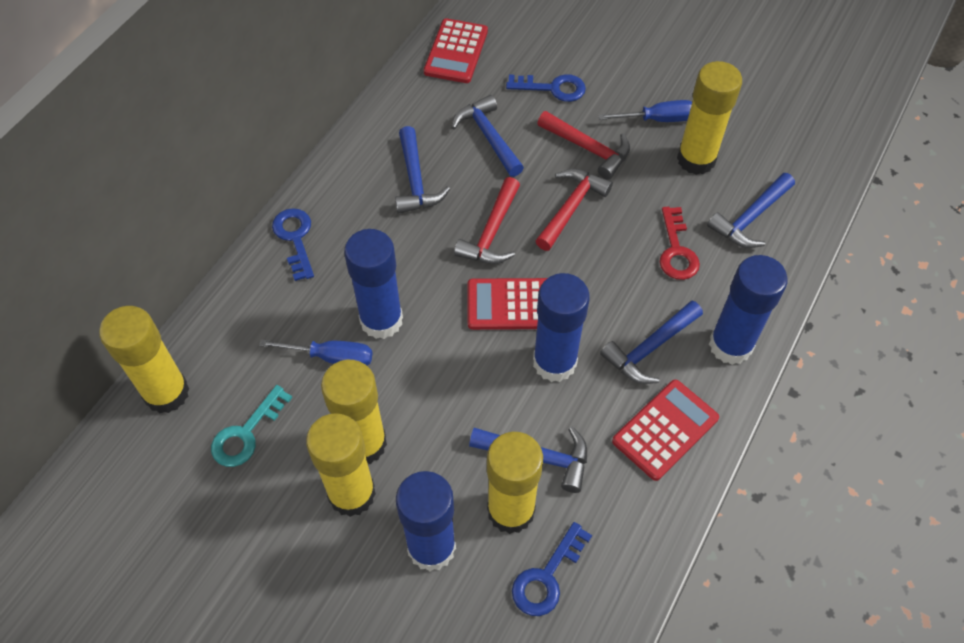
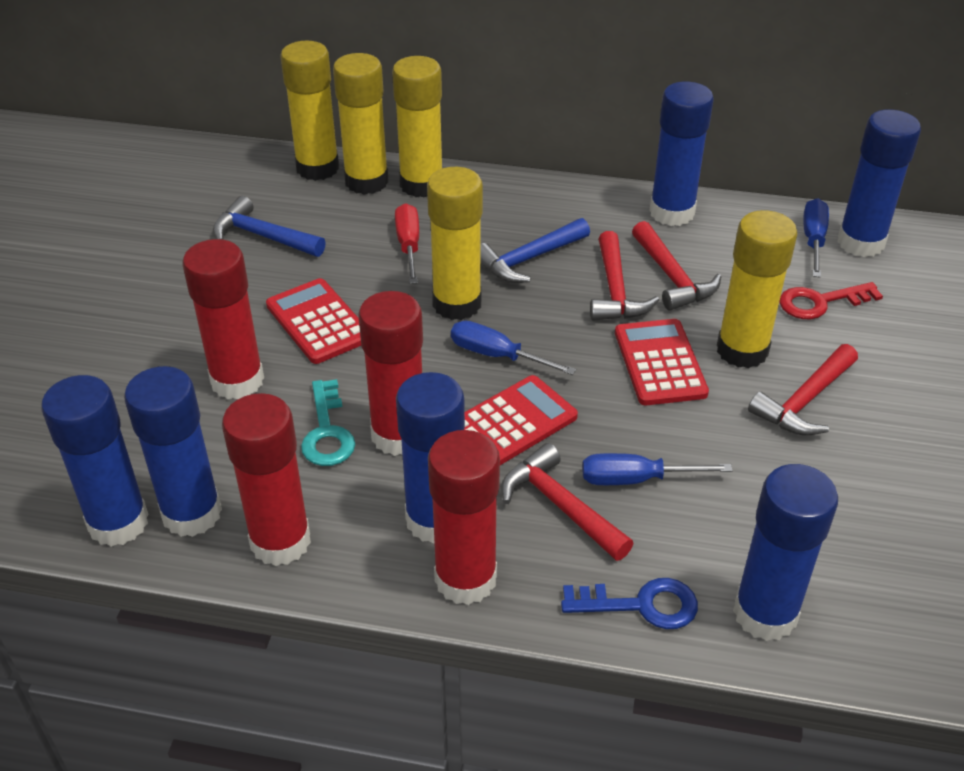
blue glue stick: [344,229,403,339] [396,471,456,571] [533,273,590,382] [709,255,788,365] = 4 -> [41,375,149,547] [124,366,222,537] [396,372,465,544] [649,81,714,226] [733,464,838,641] [837,109,921,257] = 6
blue hammer: [395,126,450,214] [451,95,524,177] [469,427,587,493] [600,301,703,384] [707,173,795,248] = 5 -> [213,196,326,257] [481,218,590,283] = 2
blue key: [272,208,314,281] [506,74,586,102] [512,522,592,616] = 3 -> [561,578,698,629] = 1
blue screwdriver: [259,339,373,365] [598,100,692,122] = 2 -> [451,321,576,375] [582,453,732,485] [803,198,829,278] = 3
red glue stick: none = 0 -> [183,239,264,399] [222,393,311,566] [358,291,423,456] [428,430,500,605] = 4
red hammer: [454,177,520,264] [536,169,613,251] [537,111,630,180] = 3 -> [501,443,634,561] [590,231,659,321] [632,221,721,311] [748,344,858,435] = 4
red screwdriver: none = 0 -> [395,203,419,284] = 1

